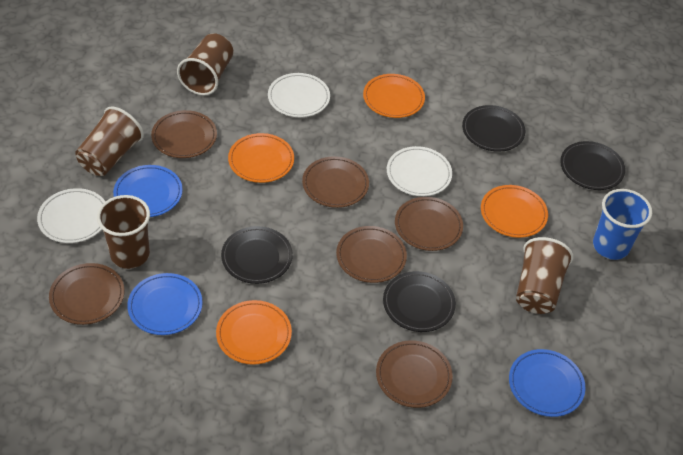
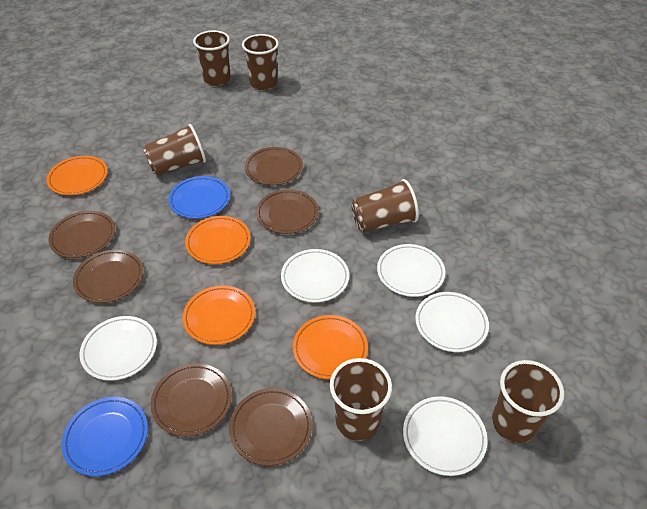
black plate: [221,226,293,284] [383,271,456,332] [462,105,525,152] [560,141,625,190] = 4 -> none = 0
blue cup: [593,189,652,260] = 1 -> none = 0
blue plate: [113,165,183,217] [127,273,203,335] [509,349,586,417] = 3 -> [62,397,148,476] [168,176,230,219] = 2
brown cup: [75,106,144,176] [97,195,150,269] [177,33,233,96] [516,237,573,314] = 4 -> [143,124,206,176] [193,30,231,86] [242,34,279,90] [330,358,392,441] [351,179,419,233] [492,360,564,443] = 6
white plate: [37,188,105,243] [268,73,330,117] [387,146,452,196] = 3 -> [80,316,157,381] [281,249,349,302] [377,244,445,297] [403,396,488,476] [415,292,489,352] = 5

